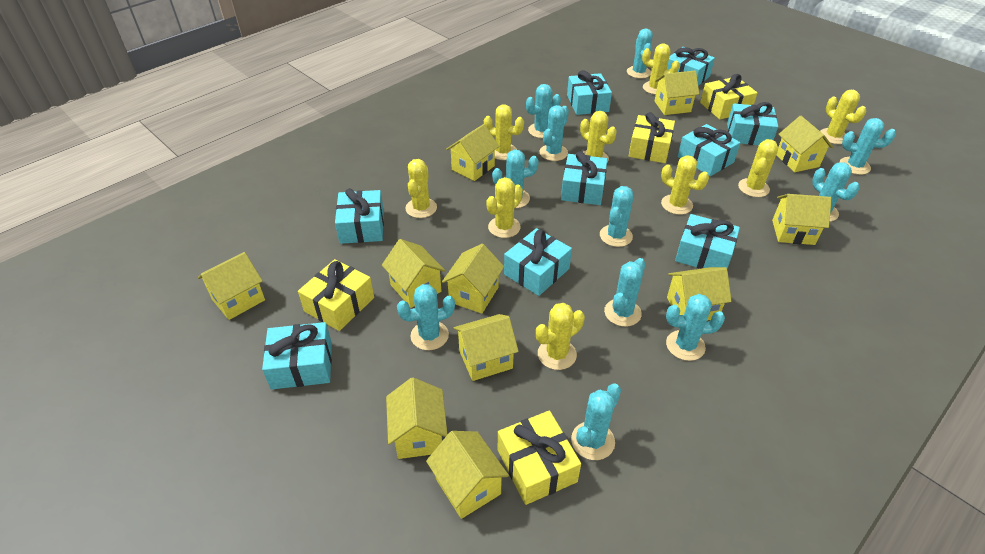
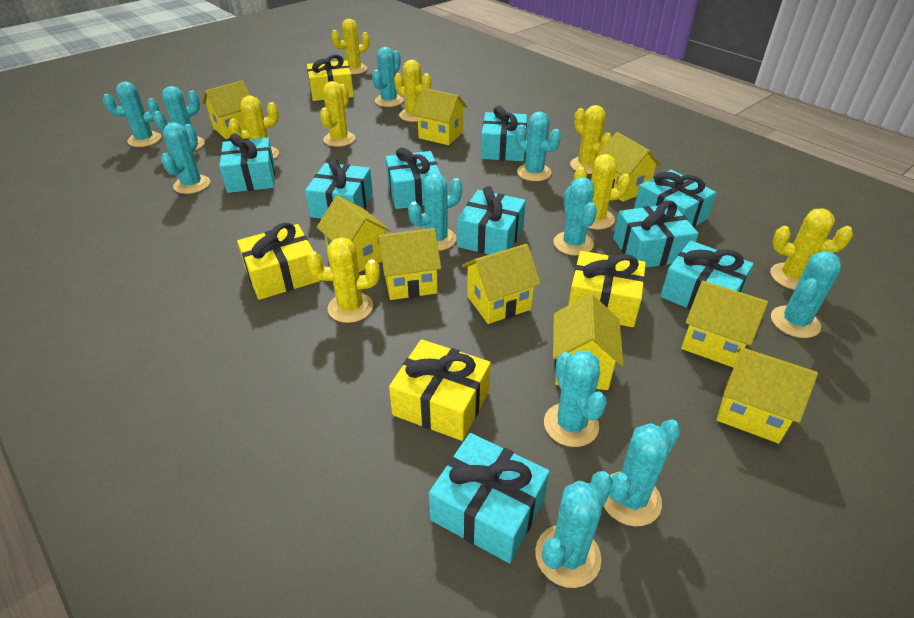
yellow cactus: [405,159,437,218] [484,105,524,160] [486,177,523,238] [536,303,585,370] [580,111,617,162] [642,43,679,95] [661,155,709,215] [738,139,778,197] [820,90,866,144] = 9 -> [229,96,279,159] [307,237,380,323] [320,81,355,147] [331,19,370,74] [394,60,431,122] [570,105,612,174] [574,154,631,229] [770,208,853,290] = 8
yellow house: [198,252,265,320] [382,239,445,308] [386,377,448,459] [426,431,509,519] [442,244,504,314] [446,124,499,181] [454,314,519,381] [654,70,699,115] [667,267,732,321] [772,194,832,245] [776,116,833,172] = 11 -> [202,81,251,139] [317,196,391,272] [377,228,441,300] [413,88,467,145] [462,244,541,324] [553,294,624,390] [595,132,661,202] [681,280,768,368] [717,347,818,444] = 9

